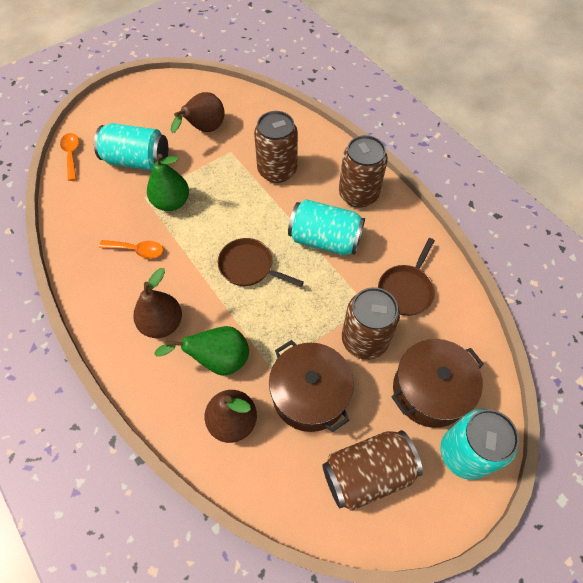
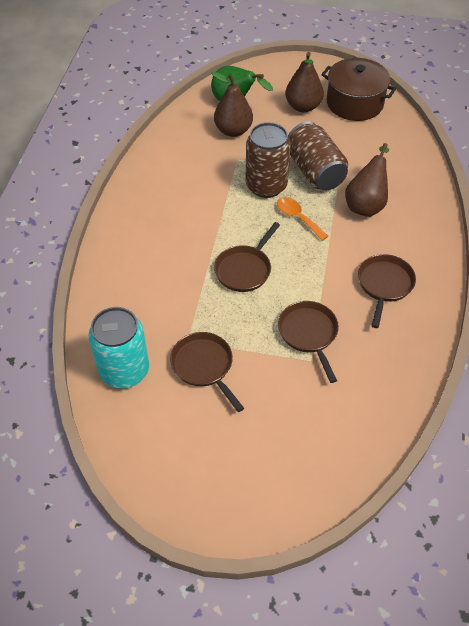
brown can: [254,111,298,183] [322,430,423,511] [339,135,388,208] [342,287,400,360] = 4 -> [246,122,291,198] [288,121,348,190] = 2
brown pan: [218,238,304,287] [378,238,435,316] = 2 -> [170,332,244,412] [214,222,280,292] [278,301,339,383] [358,254,416,328] = 4
brown pot: [269,340,354,432] [392,339,484,428] = 2 -> [321,58,396,121] = 1
green pear: [147,154,189,211] [154,326,249,376] = 2 -> [211,66,273,101] = 1
orange spoon: [60,133,79,181] [99,240,163,259] = 2 -> [277,197,328,241] = 1
turquoise can: [94,123,168,171] [288,199,365,255] [441,409,519,480] = 3 -> [88,307,149,388] = 1

